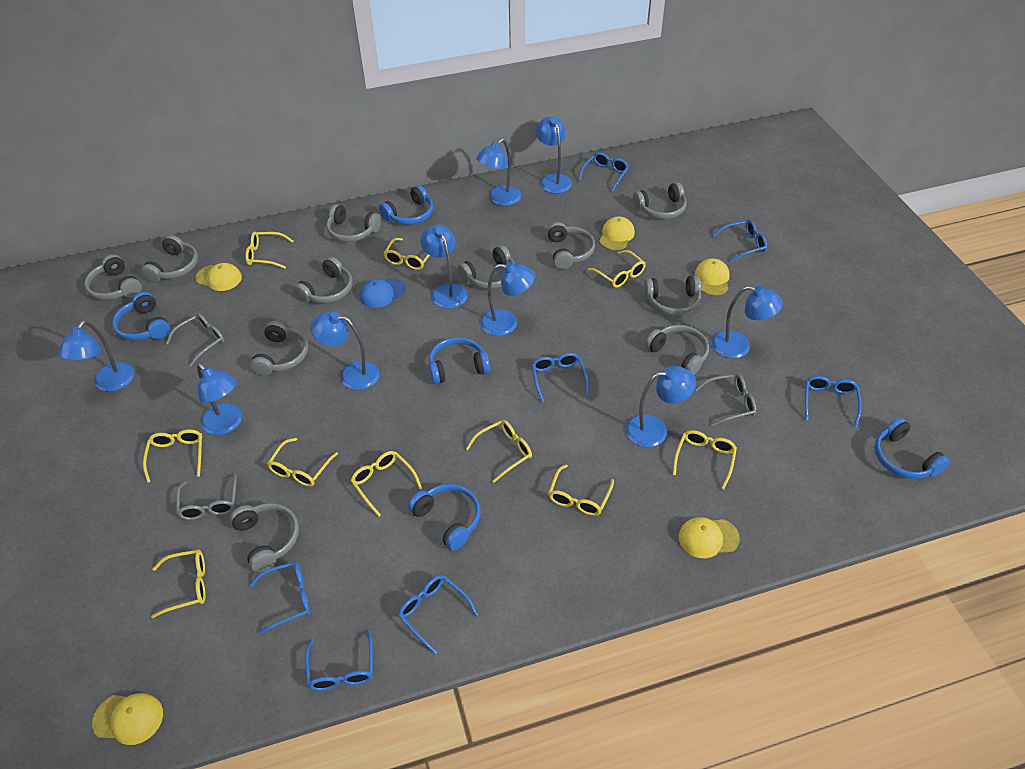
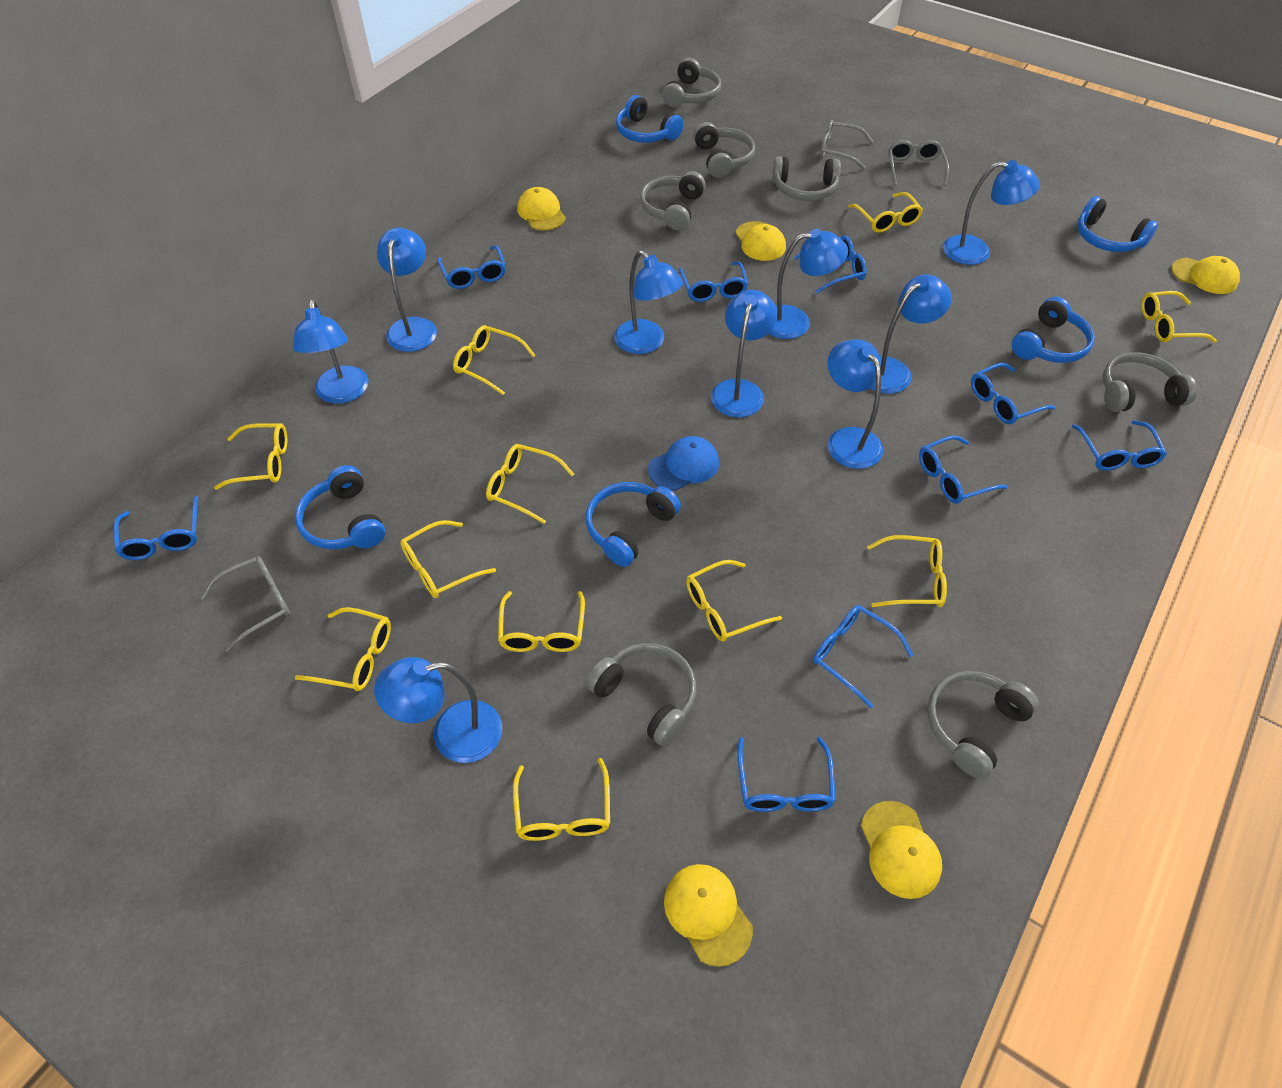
blue glasses: [249,561,310,635] [305,630,373,691] [398,575,478,654] [531,353,589,403] [578,152,629,192] [713,220,767,262] [805,376,862,427] = 7 -> [114,496,198,560] [437,245,506,289] [679,261,748,302] [737,737,836,812] [794,235,867,294] [813,605,913,708] [919,436,1008,504] [971,363,1056,424] [1072,420,1167,470] = 9
grey headphones: [84,254,142,300] [141,235,198,282] [230,503,299,572] [250,321,308,376] [293,257,353,303] [326,204,381,242] [458,245,515,289] [547,222,595,269] [633,182,687,219] [644,275,701,315] [645,325,709,375] = 11 -> [586,643,696,746] [640,171,706,230] [662,58,721,107] [693,122,755,178] [772,156,841,201] [927,671,1039,779] [1103,352,1197,412] = 7
yellow glasses: [143,429,202,483] [151,550,205,618] [245,232,294,269] [267,438,338,486] [351,451,422,517] [383,238,430,270] [466,420,532,483] [548,465,614,516] [588,250,646,288] [673,430,737,489] = 10 -> [214,423,287,490] [295,607,391,691] [400,520,496,598] [453,325,536,395] [486,444,574,524] [498,591,585,652] [513,758,610,841] [686,560,782,641] [848,192,923,233] [867,535,947,607] [1141,291,1217,343] = 11

